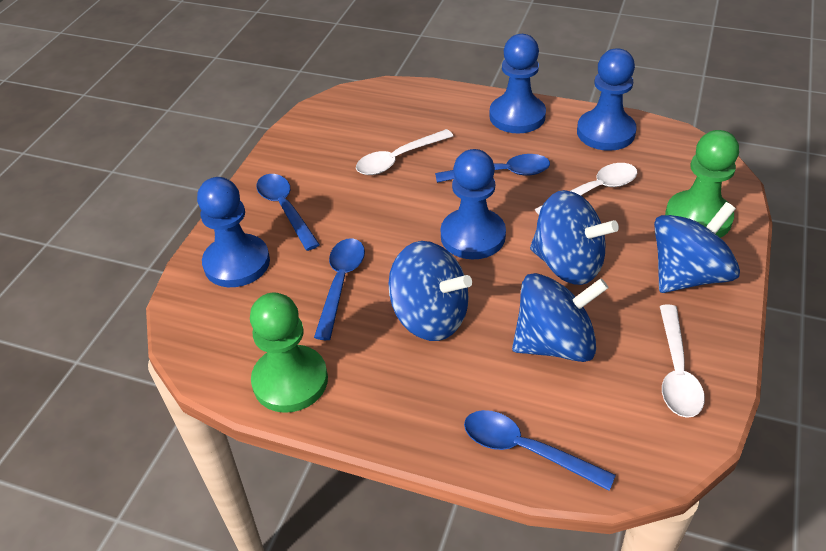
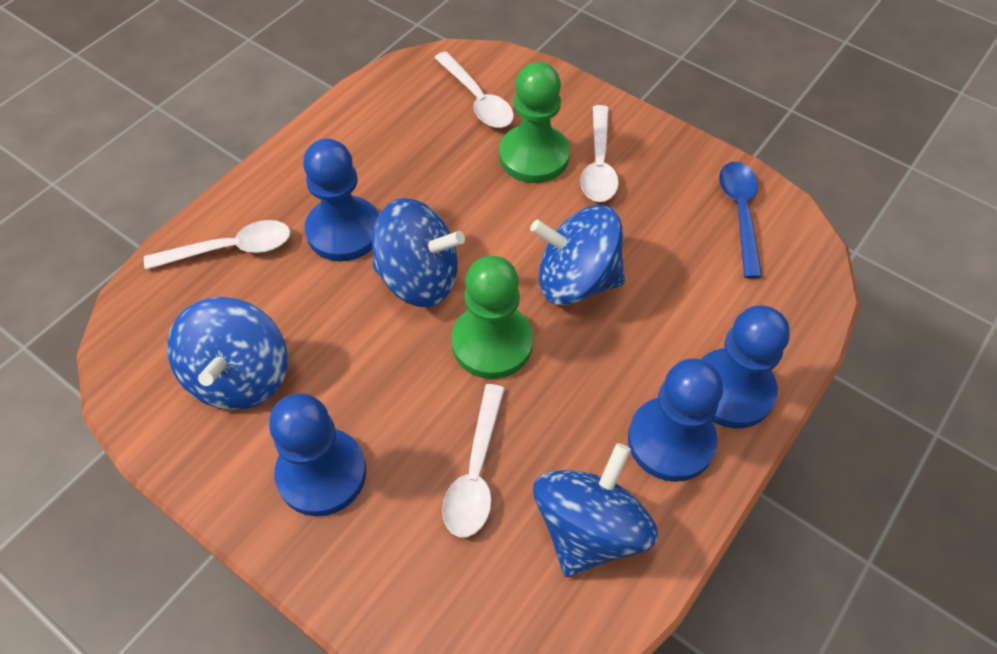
blue spoon: [256,174,320,251] [314,238,365,340] [435,154,550,183] [464,410,616,491] = 4 -> [719,162,762,278] = 1
white spoon: [356,129,453,175] [535,163,637,215] [660,305,705,418] = 3 -> [144,220,290,270] [434,52,514,128] [442,384,505,537] [580,105,619,202] = 4

